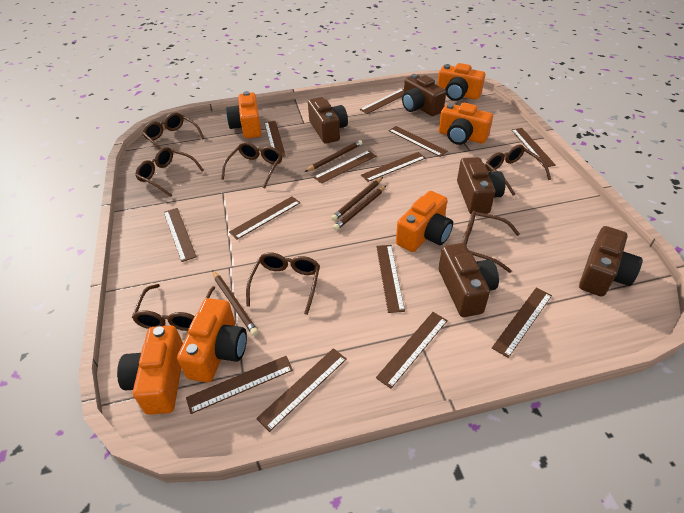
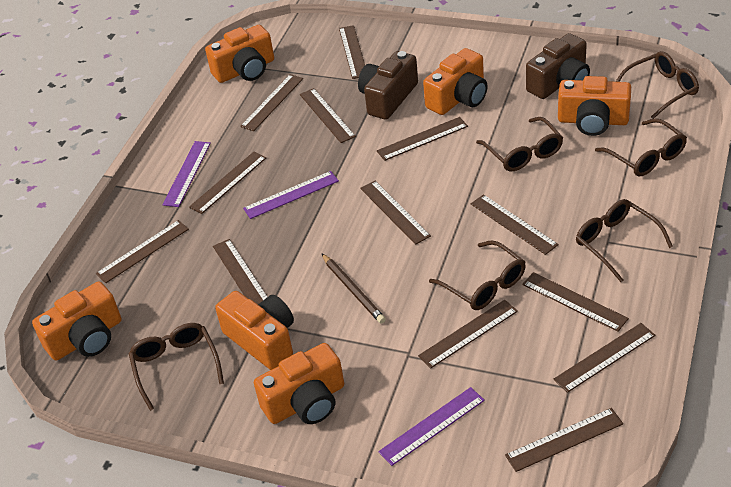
brown camera: [308,97,348,144] [402,74,446,116] [439,243,499,317] [457,157,505,214] [579,226,643,297] = 5 -> [358,51,418,120] [526,33,590,99] = 2
brown glasses: [132,284,215,331] [135,147,204,197] [142,112,205,150] [221,142,282,189] [246,252,320,315] [462,211,520,273] [485,144,551,196] = 7 -> [129,323,224,411] [429,240,526,310] [476,117,563,171] [576,199,673,282] [595,118,687,177] [616,51,699,119] = 6
brown pencil: [212,270,258,336] [305,140,362,172] [331,177,383,221] [333,186,386,230] = 4 -> [321,253,386,324] = 1
purple ruler: none = 0 -> [162,141,211,207] [243,171,339,219] [378,387,485,466] = 3

